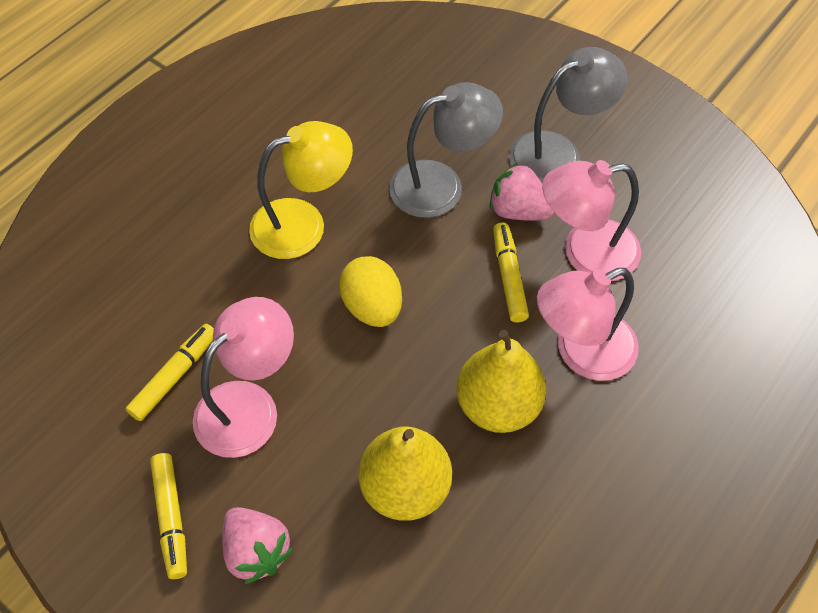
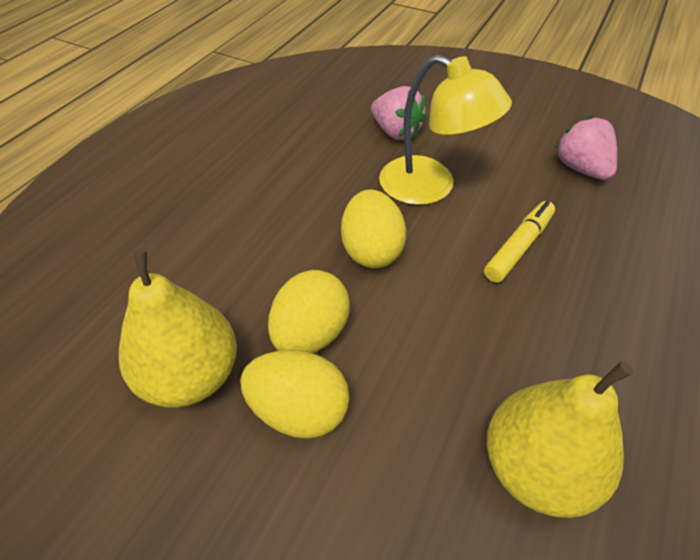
grey lamp: [389,82,503,218] [509,47,627,184] = 2 -> none = 0
pink lamp: [193,297,294,458] [537,268,639,381] [542,160,641,281] = 3 -> none = 0
yellow egg: [339,256,402,327] = 1 -> [240,350,350,439] [268,270,350,353] [341,190,407,268] = 3
yellow marker: [126,324,214,421] [150,453,187,579] [493,222,529,322] = 3 -> [484,201,555,283] = 1

